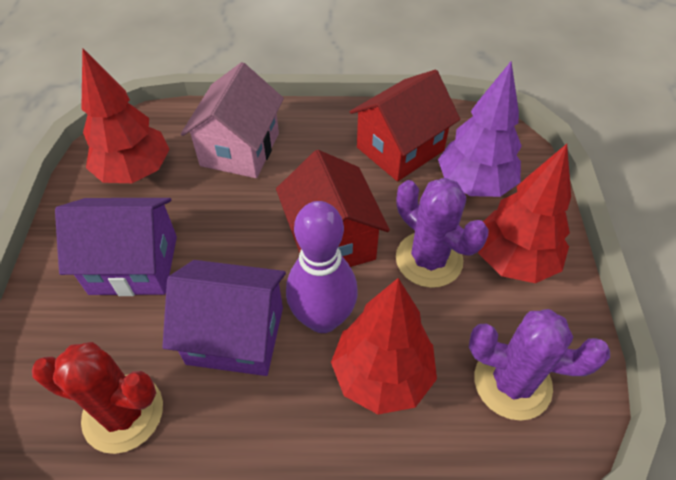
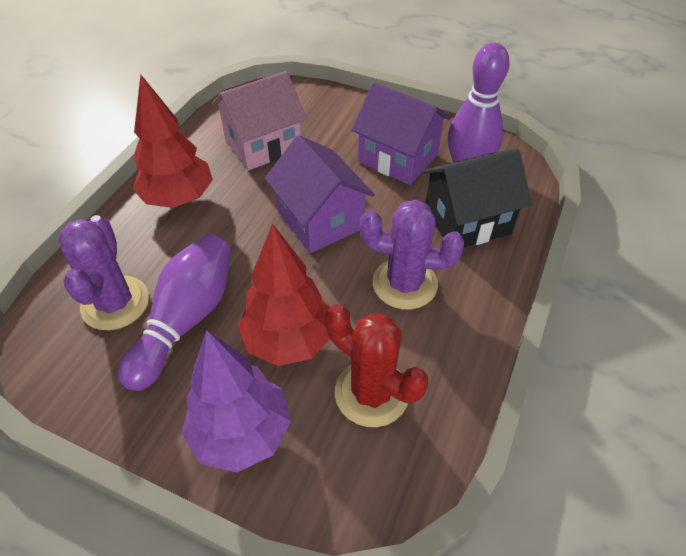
black house: none = 0 -> [423,149,532,248] = 1
purple bowling pin: [286,201,358,333] = 1 -> [118,234,231,391] [448,43,510,162] = 2
red house: [276,150,390,267] [350,70,460,181] = 2 -> none = 0
red tree: [81,48,170,183] [331,278,437,414] [478,144,571,283] = 3 -> [133,75,213,208] [238,223,330,366] = 2

